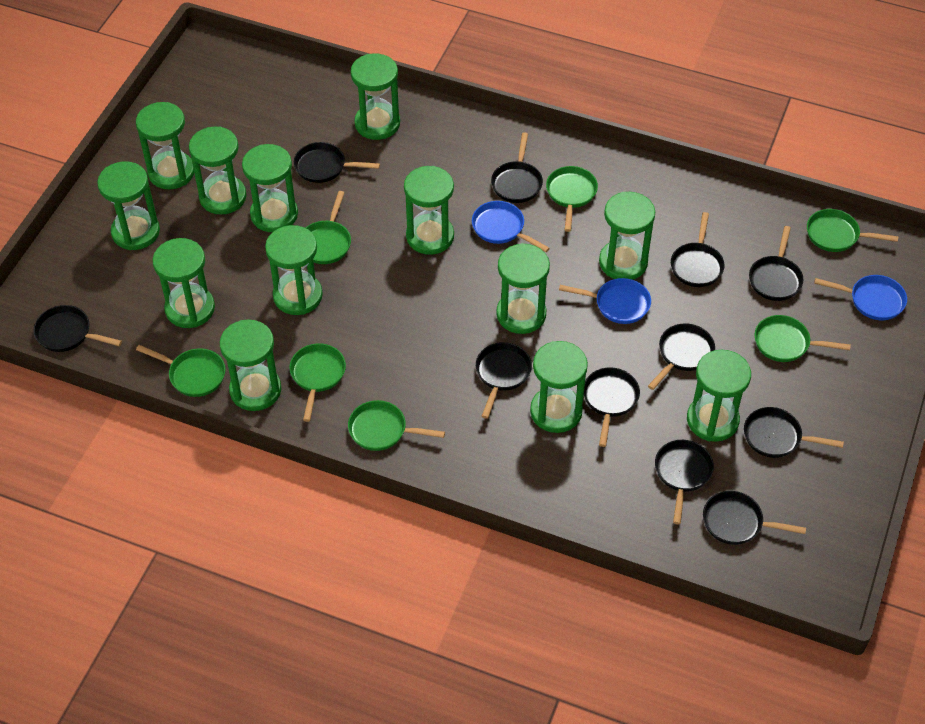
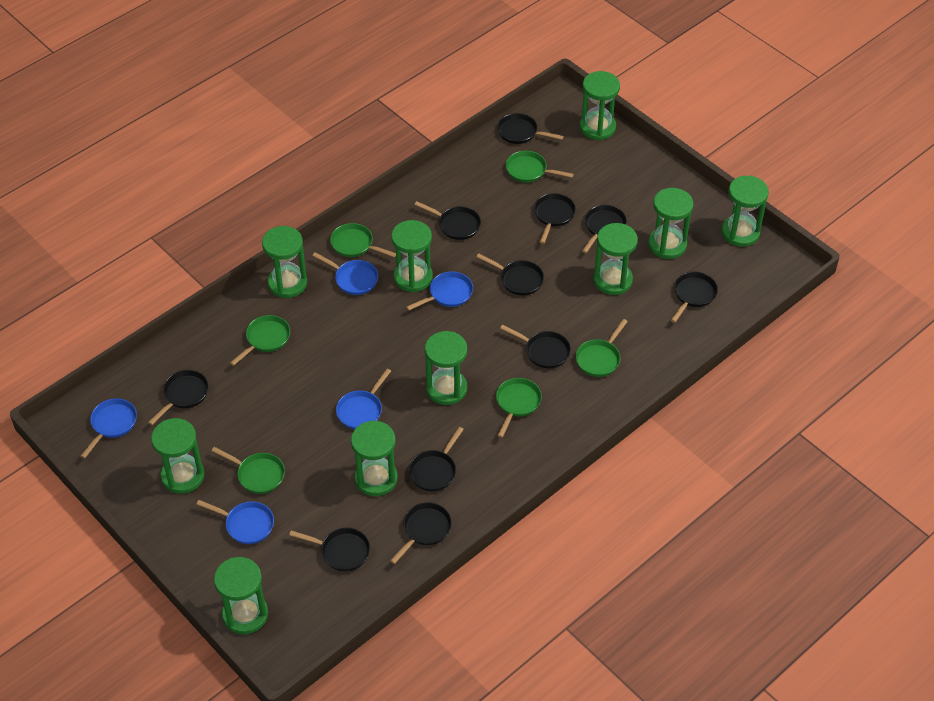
blue pan: [472,201,550,252] [559,278,651,324] [814,275,907,320] = 3 -> [81,398,137,458] [196,500,274,544] [312,252,378,295] [336,369,391,429] [406,271,473,311] = 5
green hourglass: [97,161,160,250] [136,102,194,189] [153,238,215,328] [189,126,247,215] [220,320,281,411] [242,144,298,232] [265,225,323,315] [351,53,400,140] [404,166,454,255] [496,243,550,334] [530,341,588,433] [599,192,655,280] [687,350,751,442] = 13 -> [151,418,205,494] [214,557,268,634] [262,226,307,298] [351,421,398,496] [391,220,433,292] [425,331,467,405] [580,71,620,140] [593,223,638,295] [648,188,693,259] [722,176,769,247] = 10
green pan: [136,345,225,397] [289,343,346,422] [306,191,351,264] [348,400,445,451] [546,166,598,232] [755,315,851,362] [807,209,898,252] = 7 -> [211,447,285,494] [230,315,290,366] [330,223,396,257] [496,378,542,438] [506,151,574,183] [576,319,628,377] = 6

